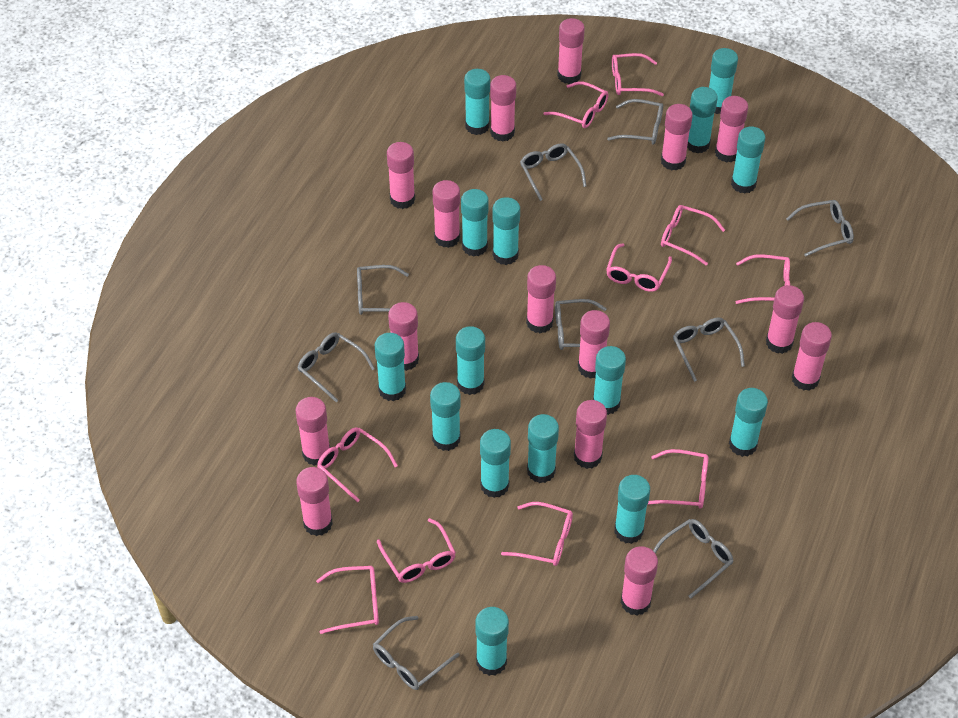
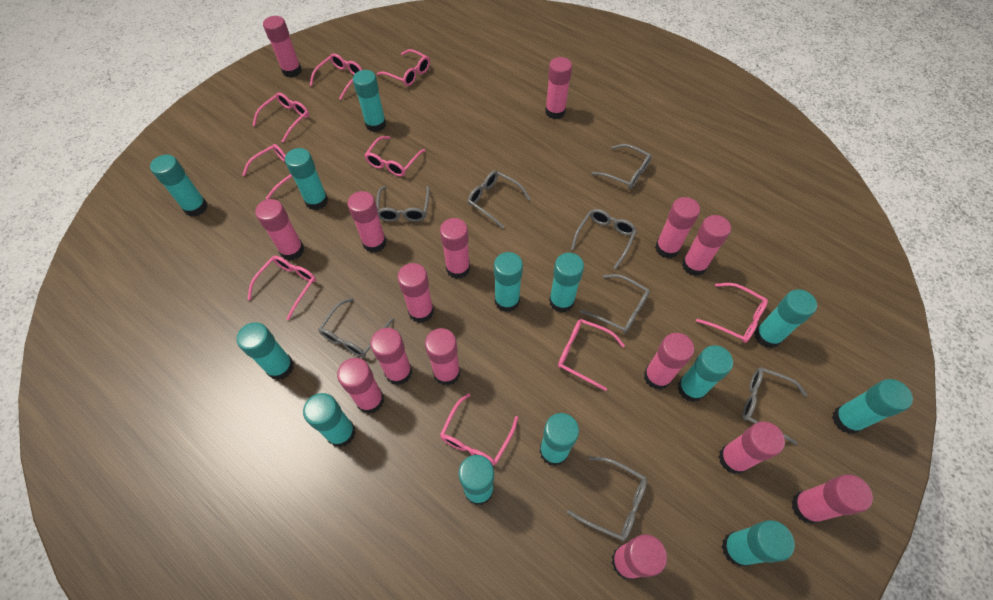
grey glasses: [298,332,375,402] [357,265,409,315] [373,616,460,690] [520,143,586,201] [555,299,607,350] [607,99,663,144] [653,519,734,599] [673,318,745,382] [786,200,854,257] = 9 -> [318,298,394,357] [376,186,430,222] [468,171,530,228] [567,457,647,541] [571,209,637,269] [580,274,650,333] [591,144,652,189] [742,367,807,445] = 8
pink glasses: [316,566,379,634] [317,427,398,502] [377,518,456,583] [501,502,573,566] [543,81,609,128] [606,243,672,292] [612,53,664,96] [647,449,709,509] [661,205,725,266] [736,254,790,304] = 10 -> [242,144,292,199] [247,256,316,320] [252,92,309,143] [309,53,362,100] [364,136,426,176] [377,49,430,86] [440,393,518,466] [558,319,625,391] [696,283,768,343] = 9
turquoise glue stick: [375,333,406,401] [430,382,461,451] [456,326,485,395] [461,189,489,257] [464,69,490,135] [475,607,509,676] [480,429,511,498] [493,197,520,265] [527,414,559,483] [593,346,626,415] [614,475,650,544] [687,87,718,153] [709,48,738,114] [729,388,768,457] [731,127,765,194] = 15 -> [150,155,208,217] [237,322,294,380] [285,148,328,210] [303,393,356,447] [353,70,386,132] [458,455,494,505] [494,252,523,312] [539,413,579,466] [549,253,584,313] [677,345,733,402] [722,520,795,567] [754,289,817,348] [832,379,913,434] = 13

